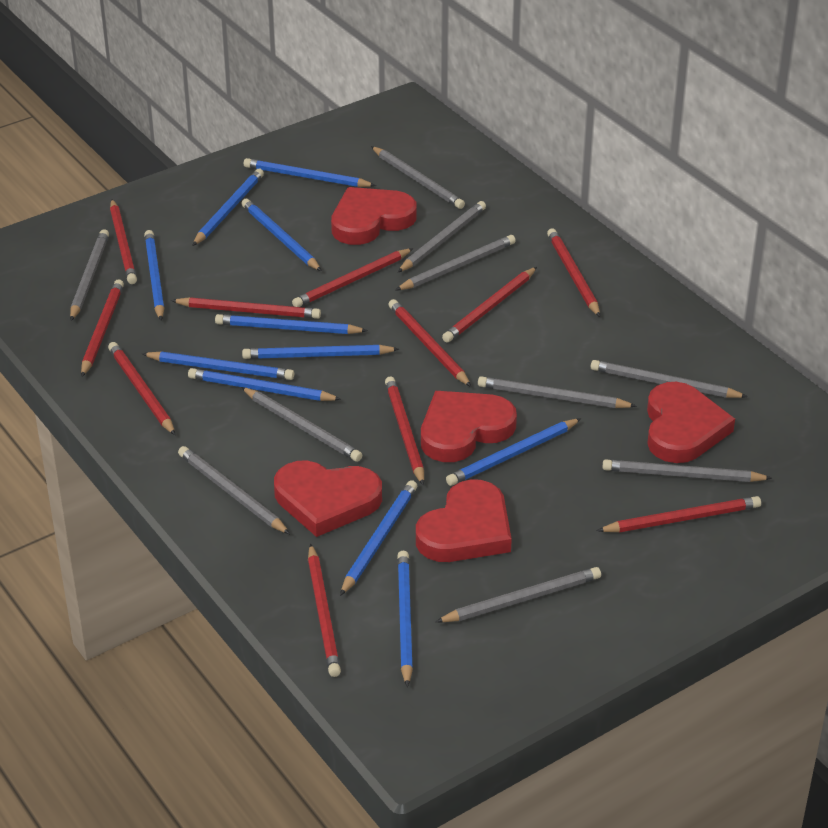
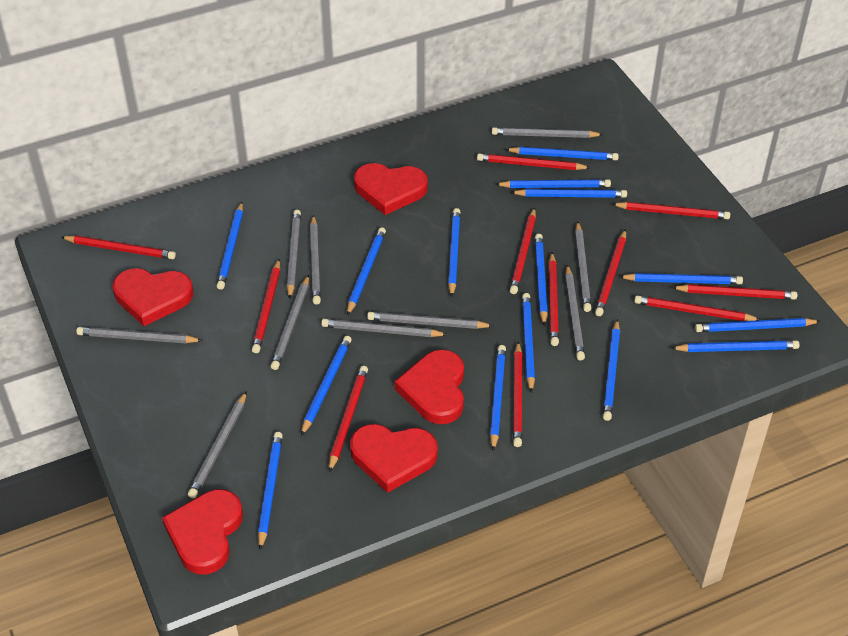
blue pencil: [142,352,294,380] [144,230,164,320] [188,368,342,401] [192,169,264,246] [215,314,368,334] [241,199,322,271] [242,345,399,359] [244,158,376,187] [340,480,417,596] [397,551,413,687] [446,418,581,486] = 11 -> [217,202,243,290] [258,432,283,550] [301,336,352,436] [347,227,386,316] [448,208,460,298] [490,345,506,451] [495,179,611,188] [505,147,619,160] [510,189,627,198] [522,293,535,393] [535,234,548,326] [603,319,620,421] [619,273,743,284] [671,340,800,352] [695,318,821,332] = 15

